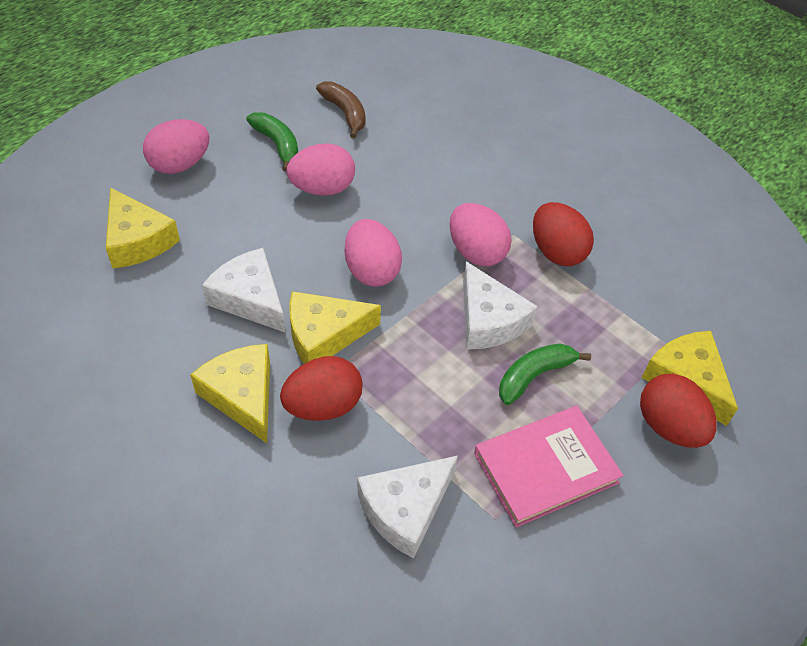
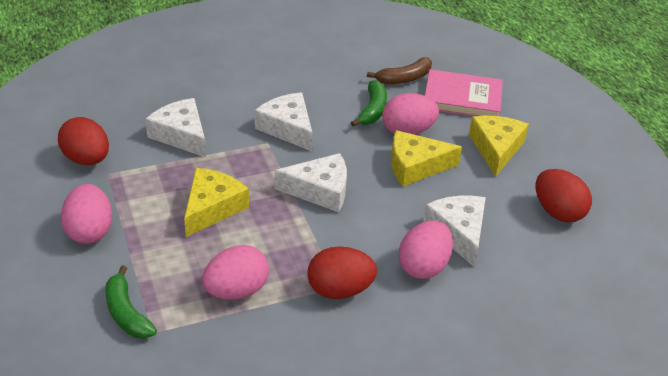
white cheese: [202,248,285,332] [357,455,458,559] [463,261,538,349] = 3 -> [145,98,206,157] [255,92,313,151] [274,153,347,212] [423,196,486,267] = 4
yellow cheese: [106,187,180,268] [190,344,270,443] [289,291,381,364] [642,331,738,426] = 4 -> [184,168,249,237] [391,130,462,186] [469,116,529,177] = 3

